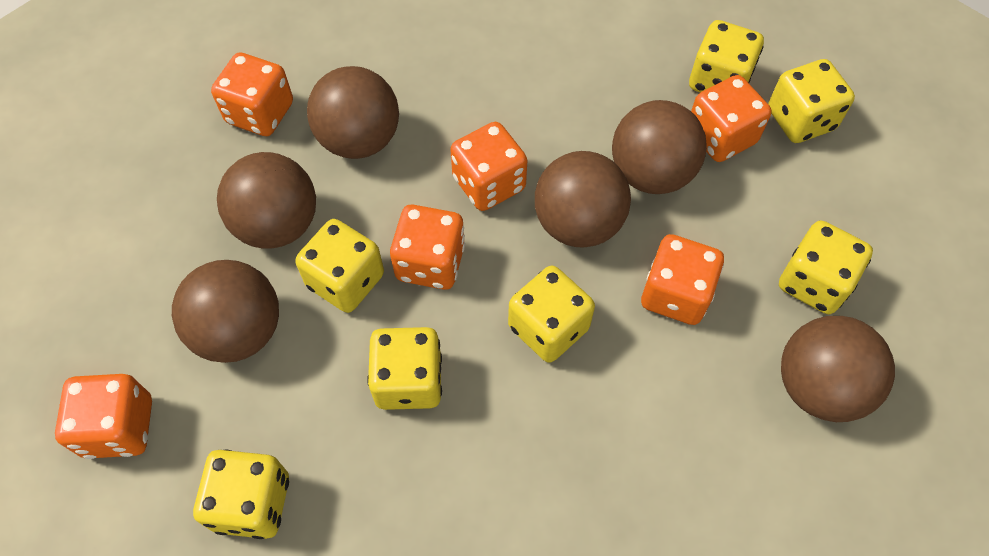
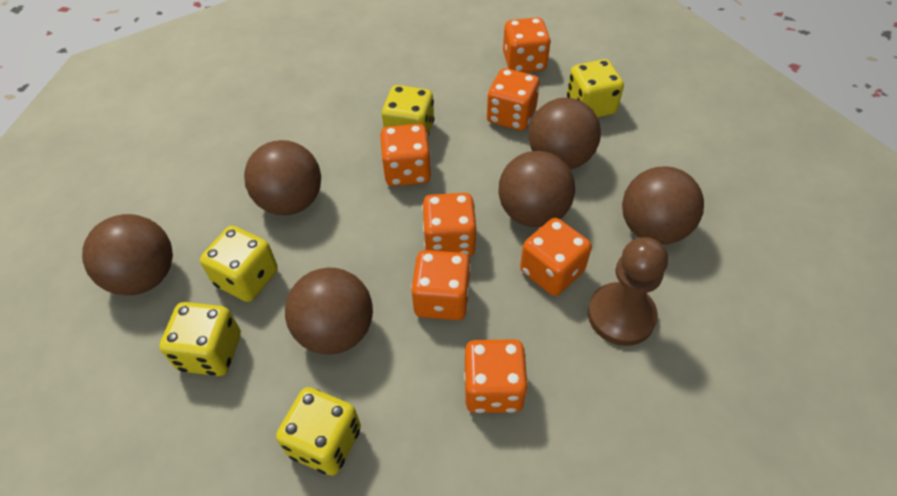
brown pawn: none = 0 -> [588,237,668,346] = 1
orange dice: [55,374,152,459] [211,52,293,136] [390,204,465,290] [450,122,528,211] [641,234,724,325] [691,75,772,162] = 6 -> [380,124,431,186] [411,250,471,320] [422,193,476,257] [464,339,528,413] [487,68,540,131] [503,17,551,73] [520,218,592,296] = 7
yellow dice: [193,450,289,539] [295,219,384,313] [367,327,442,410] [508,266,595,363] [689,20,764,92] [768,59,855,143] [779,220,873,314] = 7 -> [159,302,241,376] [200,226,278,302] [276,387,361,475] [382,85,434,137] [567,59,624,118] = 5

